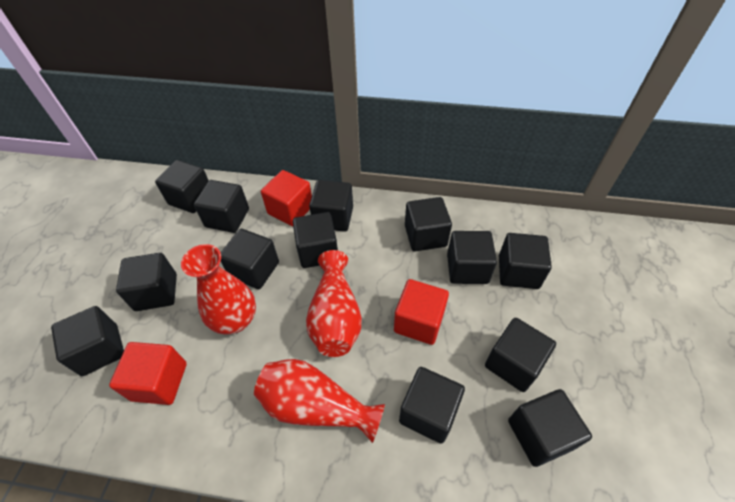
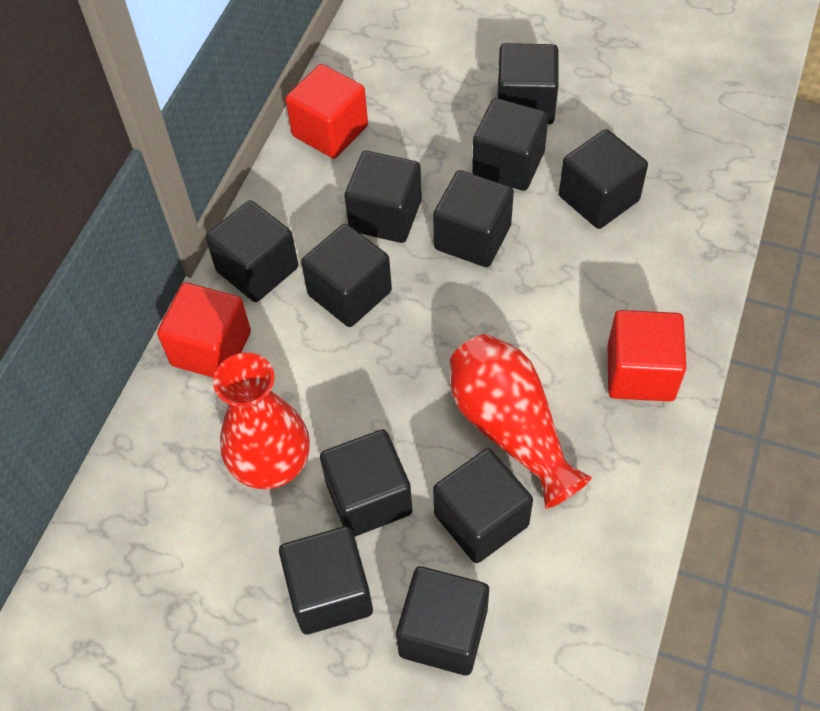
black cube: [51,306,124,376] [116,253,177,311] [155,160,209,213] [194,180,249,233] [221,229,279,289] [293,212,338,268] [309,180,353,232] [399,367,465,444] [405,197,452,251] [447,231,497,284] [485,318,556,392] [499,233,552,289] [508,389,592,467] = 13 -> [206,200,298,302] [279,526,373,635] [301,224,392,327] [320,429,412,537] [345,151,422,243] [396,566,489,675] [433,170,514,267] [433,448,533,563] [472,98,548,191] [497,43,559,125] [559,129,648,229] = 11
red vase: [181,244,256,334] [254,359,385,443] [306,250,362,357] = 3 -> [213,353,310,489] [450,334,592,509] = 2

